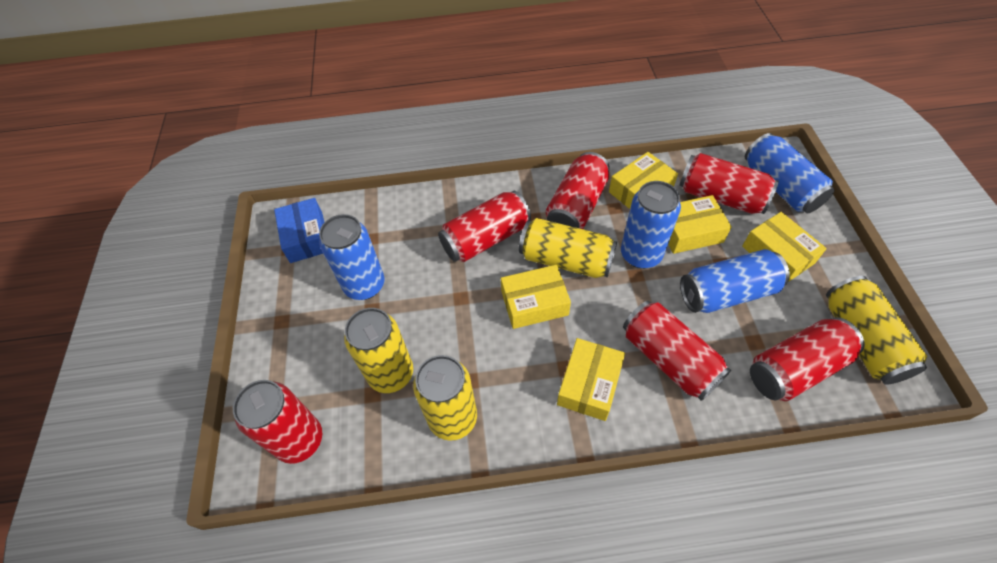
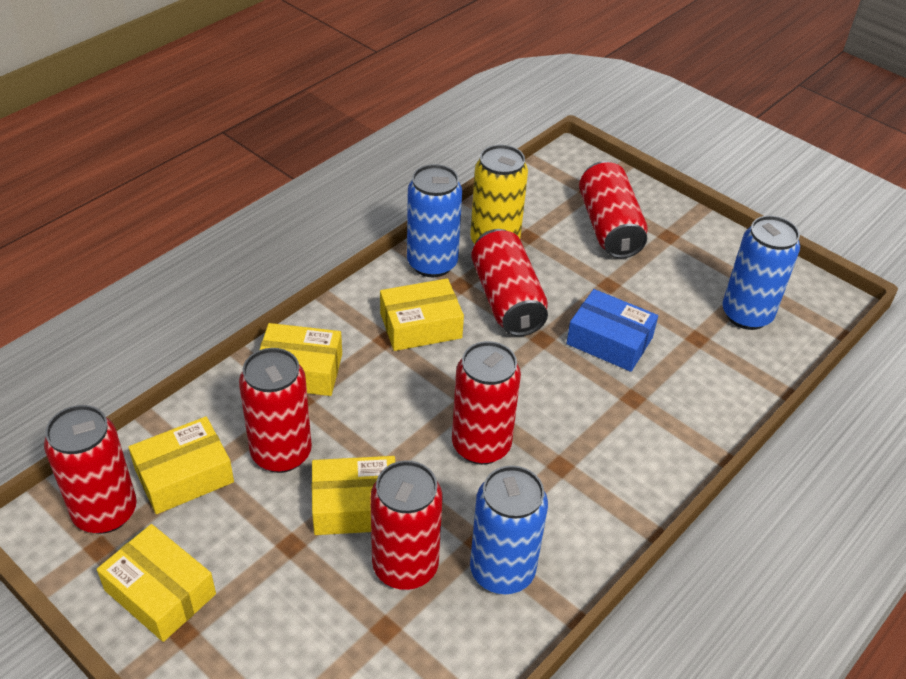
blue can: [319,214,384,300] [621,181,681,269] [680,249,790,313] [745,133,834,213] = 4 -> [407,164,462,277] [470,465,548,594] [722,216,800,330] = 3
yellow can: [344,308,413,393] [413,355,477,441] [519,218,617,278] [826,276,927,385] = 4 -> [470,145,528,244] = 1

